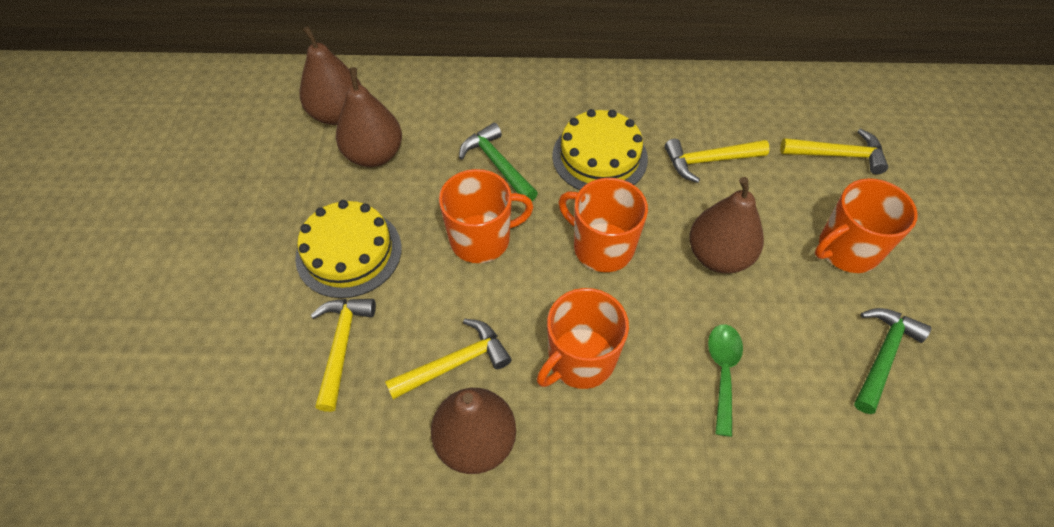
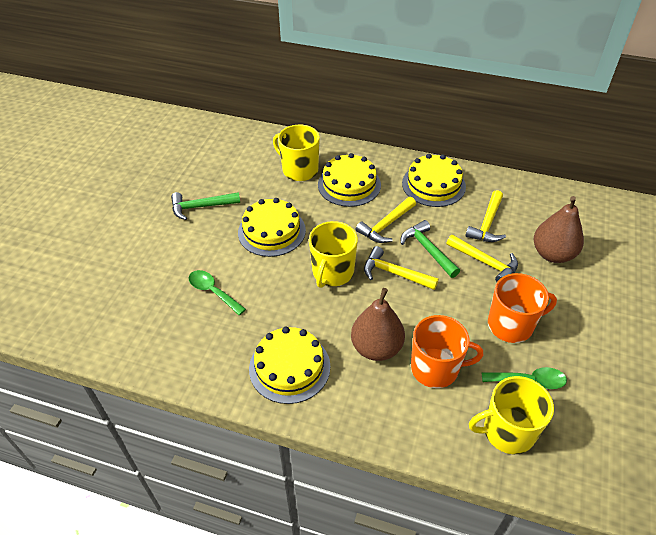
brown pear: [300,26,361,125] [336,67,402,167] [431,388,516,474] [689,177,764,273] = 4 -> [351,288,405,361] [534,196,584,263] = 2
green spoon: [708,324,743,437] = 1 -> [189,270,246,315] [482,367,567,389] = 2
orange mug: [439,169,533,263] [537,288,629,389] [558,178,648,272] [815,178,918,273] = 4 -> [411,315,483,388] [488,273,557,343] = 2
yellow cake: [295,200,402,298] [552,109,648,190] = 2 -> [238,198,306,257] [249,327,330,404] [318,153,381,207] [402,154,466,207] = 4
yellow mug: none = 0 -> [273,125,320,181] [309,221,358,288] [469,376,554,454] = 3

